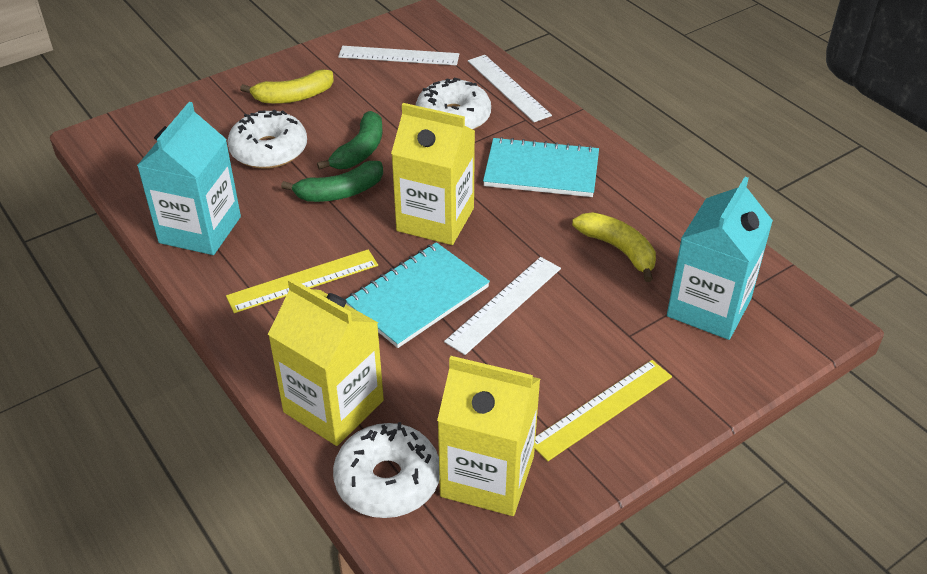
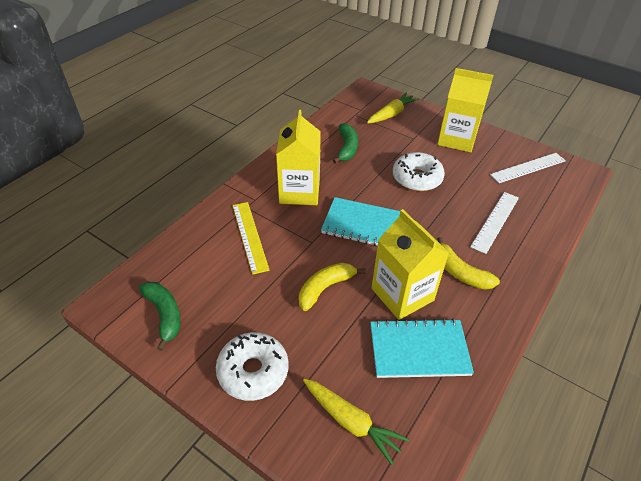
turquoise carton: [137,102,241,255] [667,177,773,340] = 2 -> none = 0
white donut: [227,110,307,169] [333,422,439,518] [416,77,491,130] = 3 -> [216,332,289,401] [393,152,445,191] = 2
white ruler: [338,46,459,66] [444,257,561,355] [468,55,552,122] = 3 -> [470,192,519,254] [490,153,566,183] = 2
yellow carrot: none = 0 -> [303,379,409,465] [367,92,420,124] = 2
yellow ruler: [226,249,378,313] [535,360,672,461] = 2 -> [232,202,270,275] = 1

